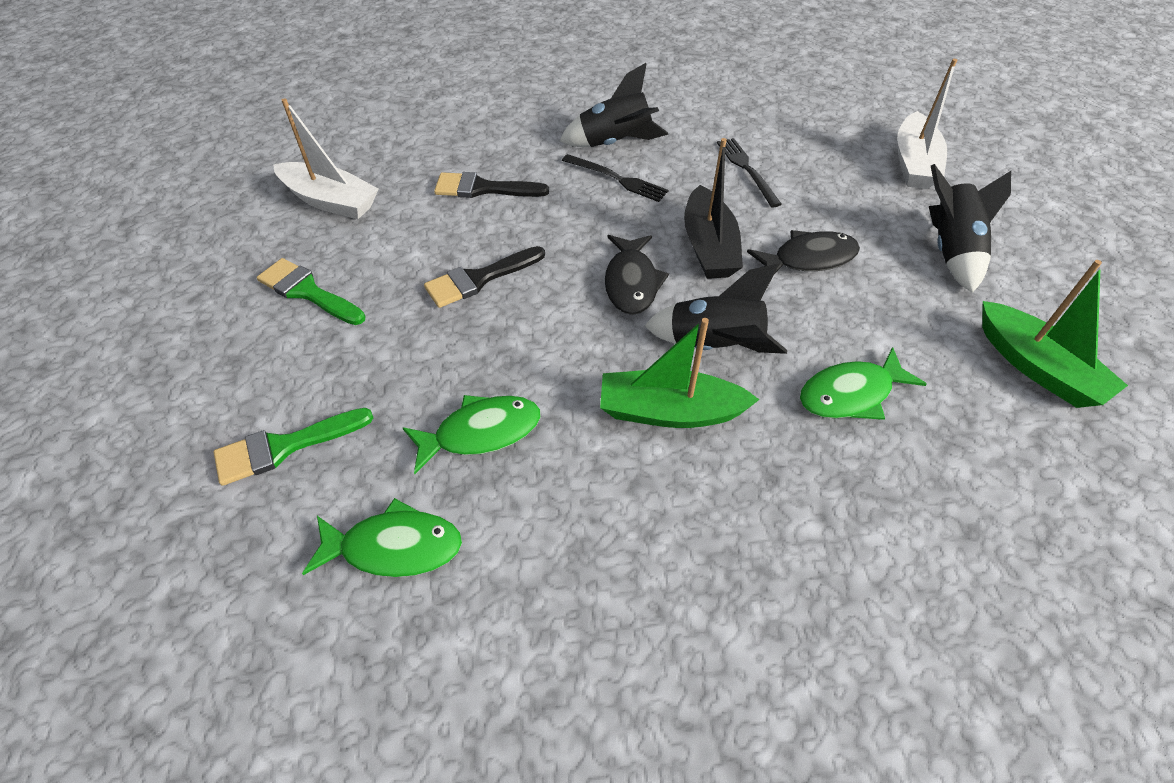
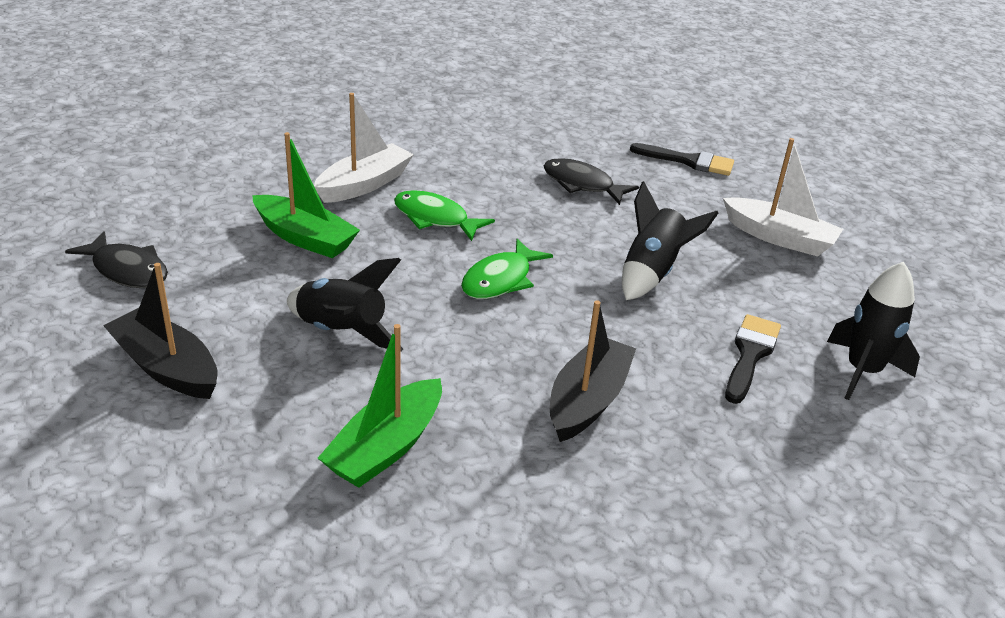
black boat: [684,138,743,279] = 1 -> [103,263,218,399] [550,300,636,442] = 2
black fork: [562,154,668,202] [717,138,782,207] = 2 -> none = 0
green brush: [214,408,373,486] [257,258,366,325] = 2 -> none = 0
green fish: [302,498,462,577] [402,395,541,474] [800,347,927,420] = 3 -> [394,190,495,241] [461,239,553,299] = 2

